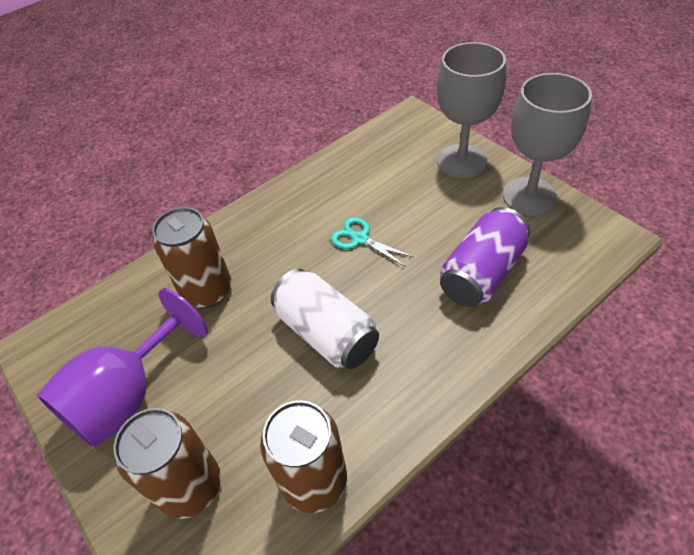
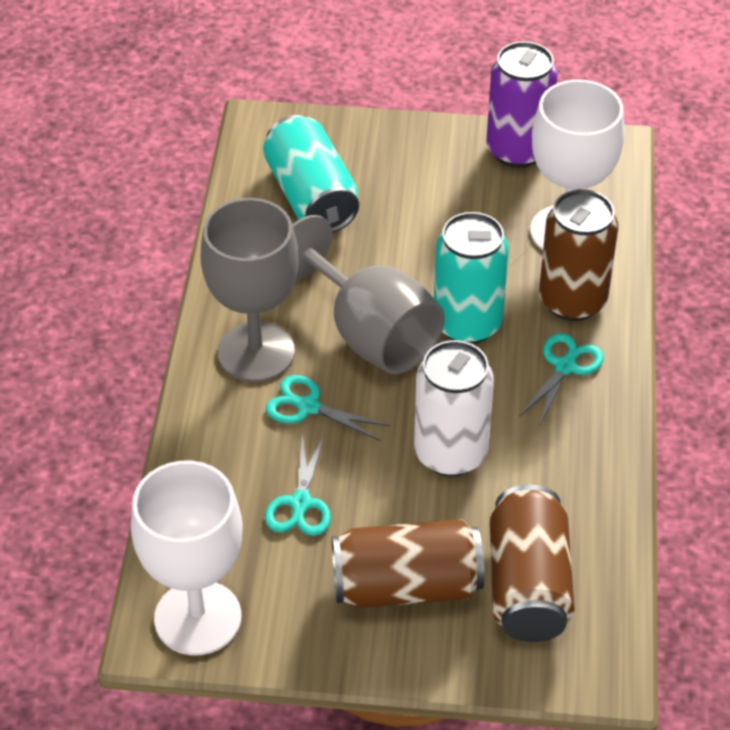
purple goblet: [37,288,208,448] = 1 -> none = 0
turquoise can: none = 0 -> [263,115,359,233] [434,212,509,344] = 2
turquoise scissors: [331,217,414,267] = 1 -> [265,433,331,536] [266,375,390,441] [519,333,604,426] = 3
white goblet: none = 0 -> [131,461,243,655] [530,80,625,250] = 2

